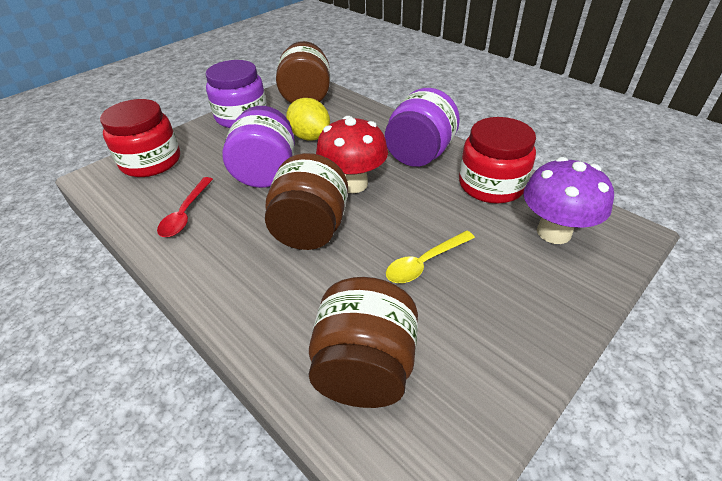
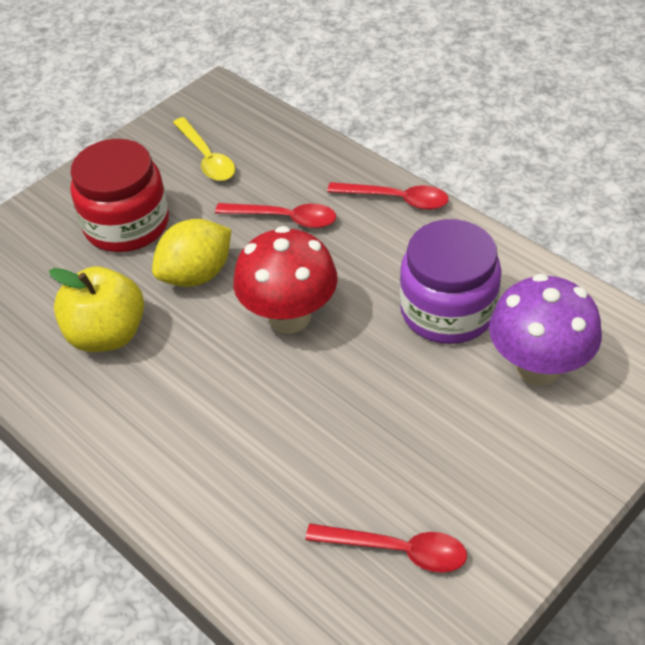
brown jar: [265,153,348,250] [276,41,330,104] [309,277,418,408] = 3 -> none = 0
purple jar: [206,60,267,128] [222,106,295,188] [385,88,460,167] = 3 -> [400,219,502,344] = 1
red jar: [100,99,180,177] [459,117,536,204] = 2 -> [70,139,169,252] = 1
red spoon: [157,177,213,237] = 1 -> [215,203,336,228] [305,523,467,573] [327,182,449,210] = 3
yellow apple: none = 0 -> [49,266,144,352] = 1

